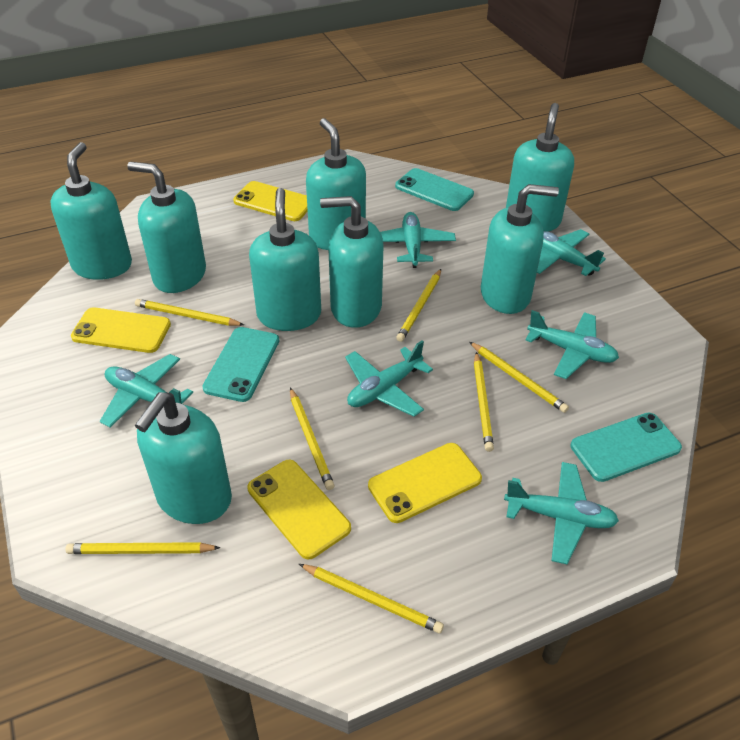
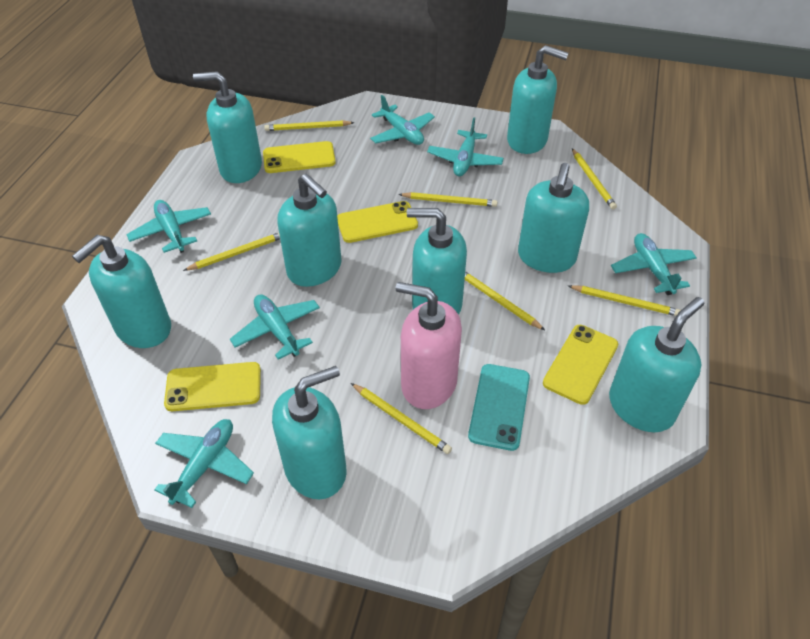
pink soap dispenser: none = 0 -> [396,282,462,409] = 1
turquoise phone: [202,327,279,402] [395,168,474,211] [571,412,682,482] = 3 -> [468,364,530,451] = 1

